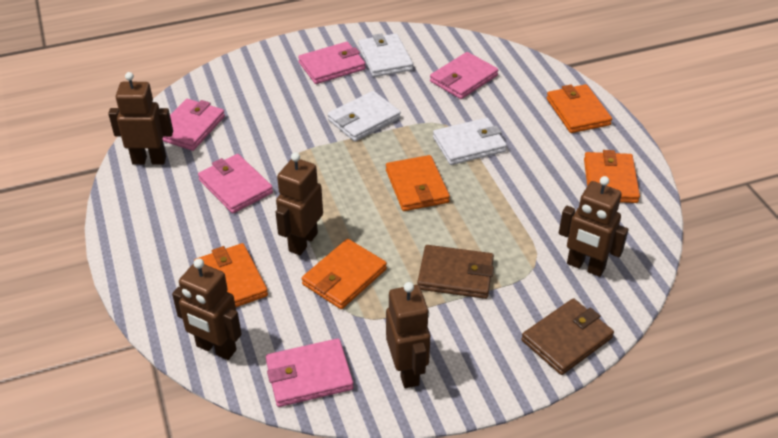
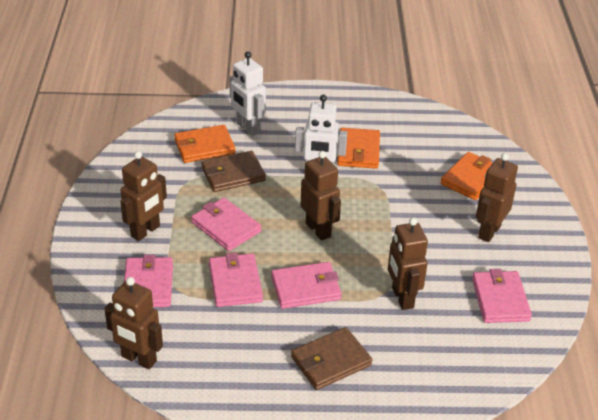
orange wallet: [194,243,268,307] [302,239,387,309] [386,155,450,211] [547,84,612,133] [584,150,640,203] = 5 -> [174,125,236,163] [337,128,380,169] [440,152,493,200] = 3
white robot: none = 0 -> [229,51,266,136] [295,95,347,165] = 2
white wallet: [328,91,401,142] [358,33,413,77] [433,118,507,165] = 3 -> none = 0

